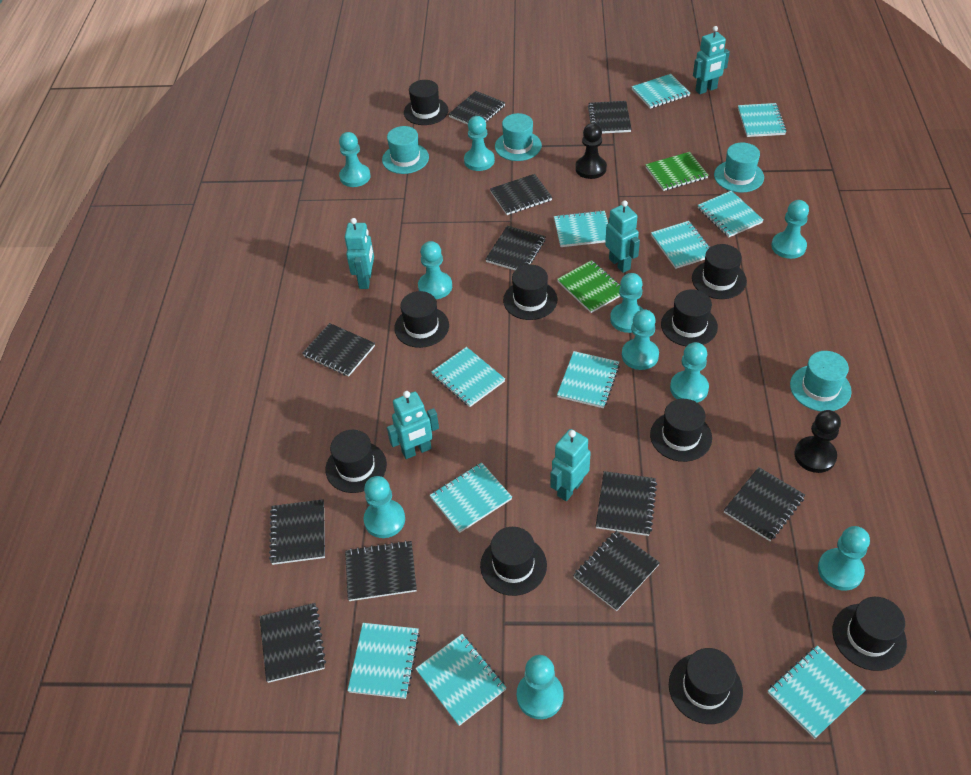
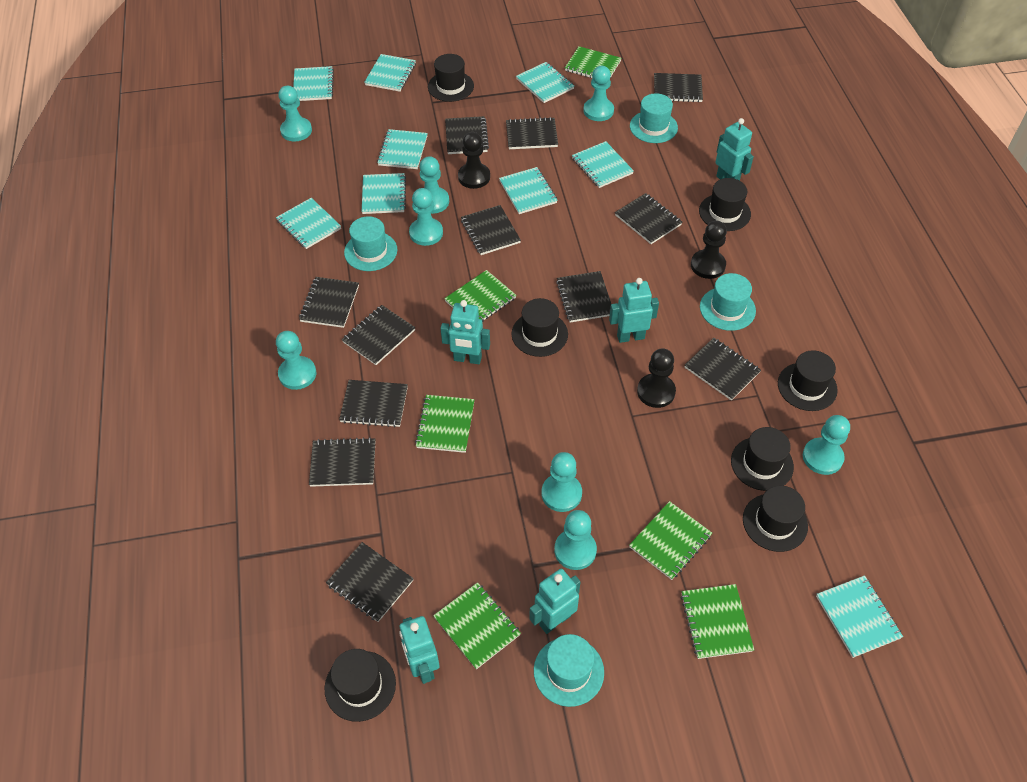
black hat: [326,430,387,493] [394,291,449,348] [404,80,448,125] [480,527,547,596] [503,265,557,320] [650,399,712,462] [661,289,718,346] [669,648,743,724] [692,244,747,299] [832,597,907,671] = 10 -> [325,649,396,722] [428,54,474,102] [512,298,568,357] [699,178,751,231] [731,427,794,491] [743,486,808,552] [778,350,838,411] = 7
black notebook: [259,603,326,683] [269,499,325,565] [302,323,375,377] [345,540,417,601] [449,91,505,125] [485,226,546,270] [490,174,553,215] [573,530,660,611] [588,101,632,134] [596,471,657,536] [724,467,805,541] = 11 -> [299,277,359,328] [309,437,375,487] [326,542,414,622] [339,380,408,428] [342,305,415,365] [445,116,489,154] [461,205,521,255] [506,117,558,149] [556,271,611,323] [615,193,682,244] [654,73,703,102] [685,338,761,401] = 12
black pawn: [575,123,607,179] [794,410,841,473] = 2 -> [458,132,490,189] [637,349,676,408] [691,221,727,279] = 3
green notebook: [557,260,621,313] [645,152,709,191] = 2 -> [415,395,475,453] [433,582,521,669] [444,270,516,322] [565,46,621,78] [629,501,712,580] [681,584,754,659] = 6
turquoise notebook: [347,623,420,699] [415,634,506,726] [430,463,512,533] [431,347,505,407] [554,210,608,247] [557,351,620,408] [632,74,690,109] [651,221,710,269] [698,191,763,237] [738,103,787,137] [768,645,866,739] = 11 -> [276,198,341,249] [293,66,334,101] [362,173,406,214] [364,54,416,92] [377,129,428,169] [499,167,558,214] [516,62,574,103] [572,141,634,188] [816,575,903,658] = 9
turquoise pawn: [339,132,371,187] [364,476,405,538] [418,241,452,299] [464,116,495,171] [517,655,564,719] [610,273,643,333] [622,309,659,370] [670,342,709,403] [771,200,809,259] [818,526,870,591] = 10 -> [276,331,316,390] [278,86,312,141] [409,188,443,246] [419,156,449,214] [542,452,582,512] [554,510,597,570] [583,66,614,121] [803,415,850,475] = 8

